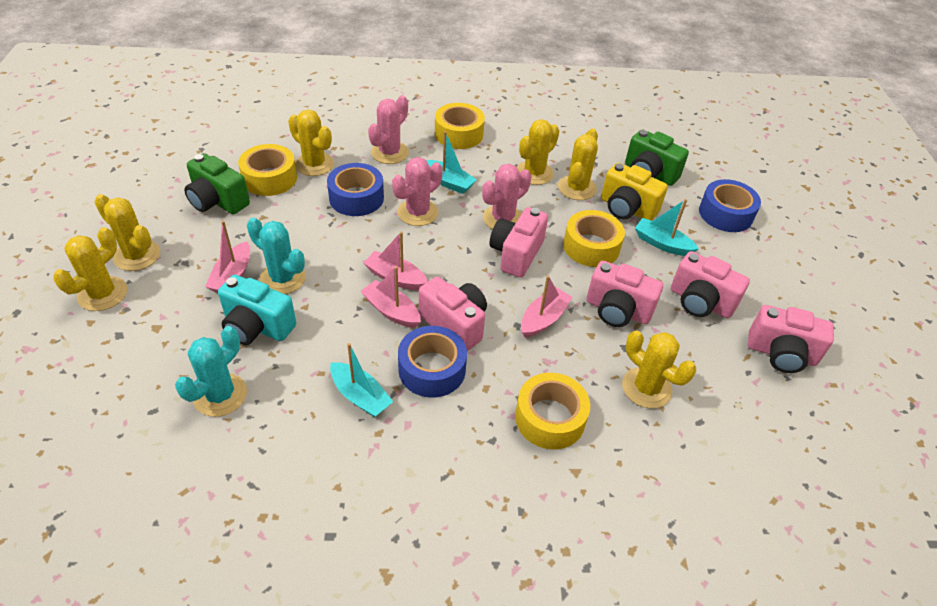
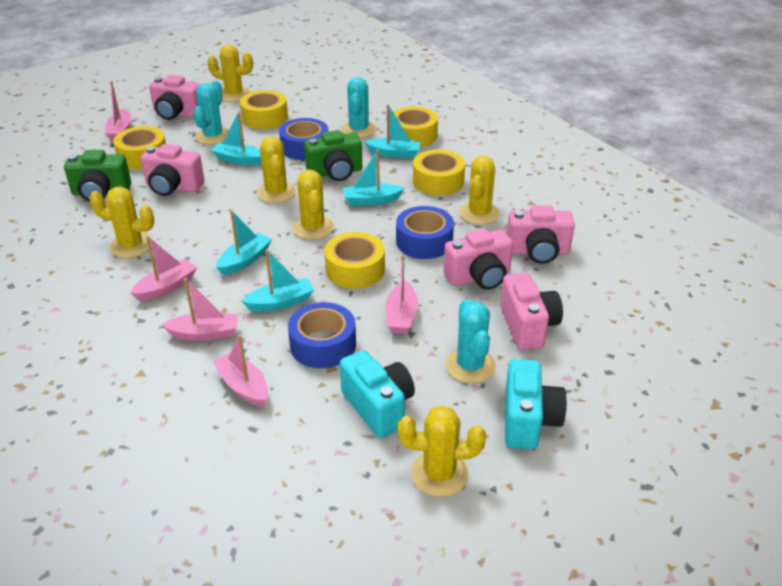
pink boat: [205,221,250,293] [361,266,421,328] [364,232,428,290] [521,275,573,338] = 4 -> [105,81,131,141] [130,236,197,301] [162,278,238,341] [213,334,268,407] [385,255,418,334] = 5
pink cactus: [368,95,409,164] [392,157,443,226] [482,164,531,230] = 3 -> none = 0
turquoise boat: [330,343,393,417] [426,131,477,194] [635,199,698,256] = 3 -> [211,112,262,165] [216,210,272,275] [242,249,314,312] [343,149,404,206] [365,104,421,158] = 5
turquoise cactus: [175,326,247,417] [247,218,306,294] = 2 -> [193,80,229,145] [342,77,376,138] [445,299,496,383] = 3
turquoise camera: [218,275,296,345] = 1 -> [340,350,415,438] [505,359,567,449] = 2
yellow camera: [601,163,668,221] = 1 -> none = 0
yellow tape: [238,144,297,196] [435,103,485,149] [515,373,590,449] [563,210,625,267] = 4 -> [113,126,166,169] [240,90,288,129] [324,232,385,289] [393,106,438,147] [413,150,465,196] = 5

